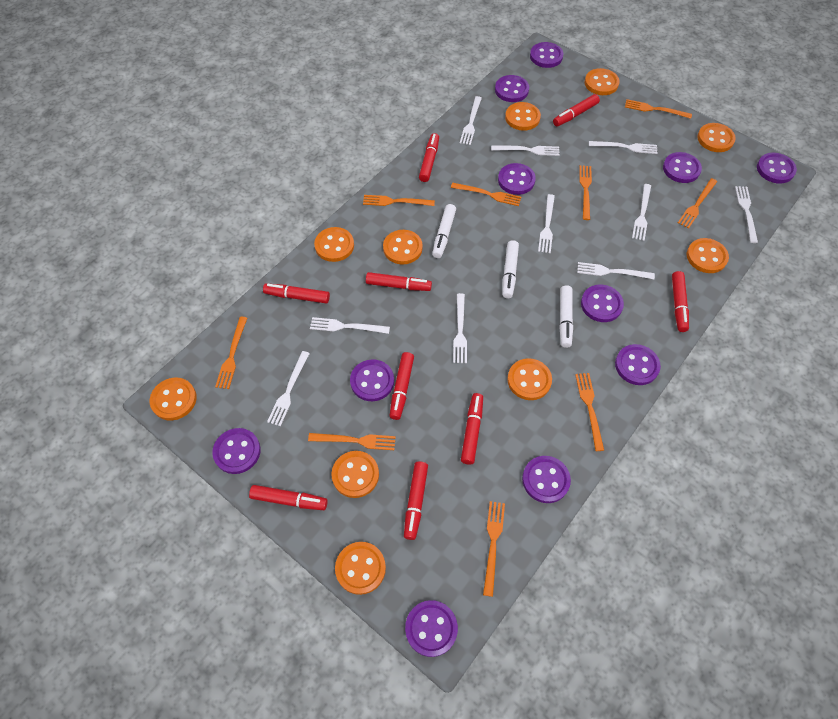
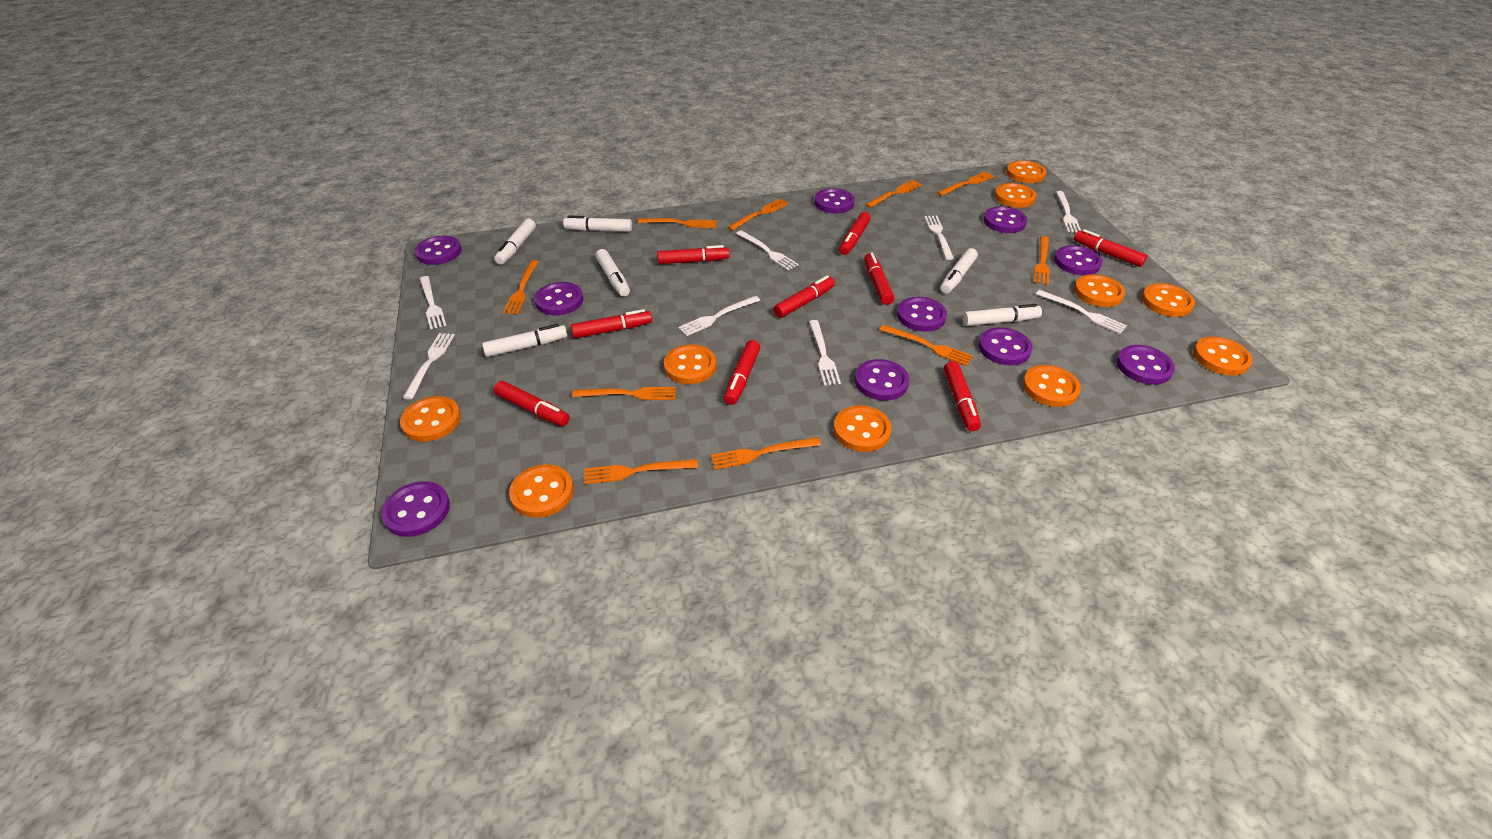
orange fork: [215,317,247,389] [308,433,396,450] [363,195,435,206] [451,182,521,206] [483,501,505,597] [575,373,604,451] [579,165,592,220] [625,99,692,119] [678,178,717,228] = 9 -> [503,260,538,314] [572,387,676,400] [584,459,698,484] [638,218,717,228] [711,437,821,470] [728,198,789,231] [865,180,922,208] [879,325,973,366] [937,171,994,196] [1033,236,1050,285] = 10
purple button: [212,428,261,474] [350,359,394,401] [405,600,458,657] [495,75,529,102] [498,163,536,195] [522,456,571,503] [530,42,564,68] [581,285,624,322] [615,344,661,385] [663,152,702,183] [757,153,797,184] = 11 -> [381,481,450,537] [415,236,462,265] [534,282,583,315] [814,188,855,214] [855,359,909,401] [897,297,947,332] [979,327,1033,365] [984,206,1027,233] [1054,245,1103,275] [1117,345,1175,385] = 10
white fork: [267,351,310,426] [310,317,390,334] [453,293,467,363] [460,96,482,145] [491,145,560,156] [538,194,555,253] [577,262,655,279] [589,141,658,154] [632,184,651,241] [735,186,758,243] = 10 -> [403,333,455,399] [420,276,446,329] [678,296,760,336] [736,230,799,270] [809,320,841,385] [924,216,954,260] [1036,290,1127,334] [1056,191,1081,233] = 8
white marker: [432,204,456,258] [502,240,519,298] [559,285,573,348] = 3 -> [482,324,567,357] [494,219,536,265] [563,215,632,232] [596,249,630,297] [940,248,978,294] [962,304,1042,326] = 6

